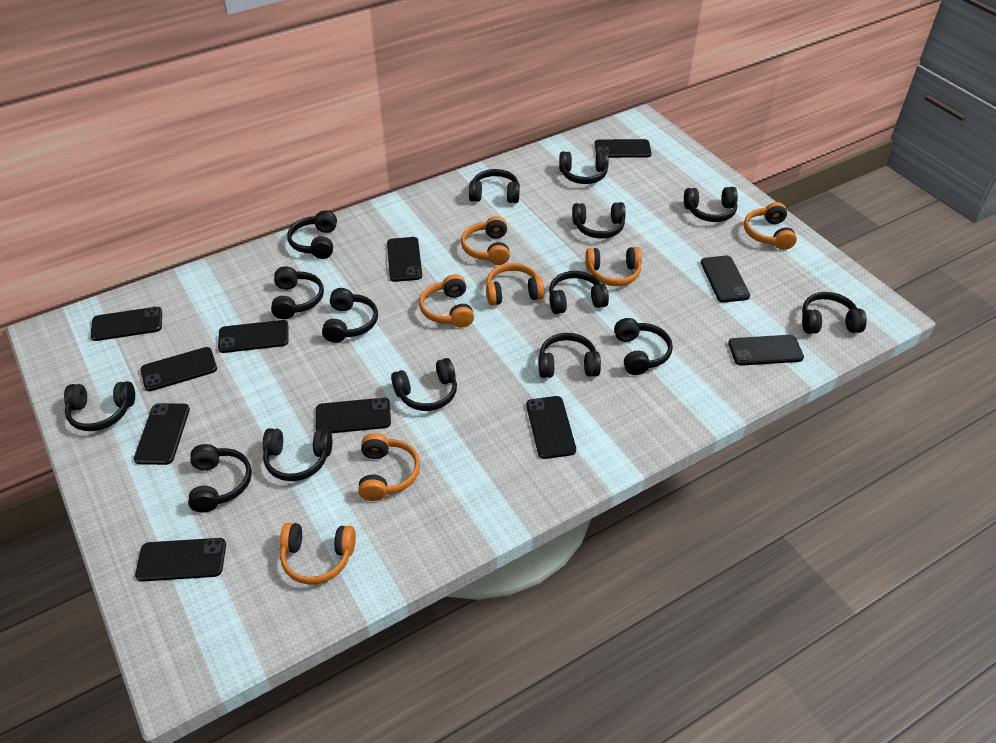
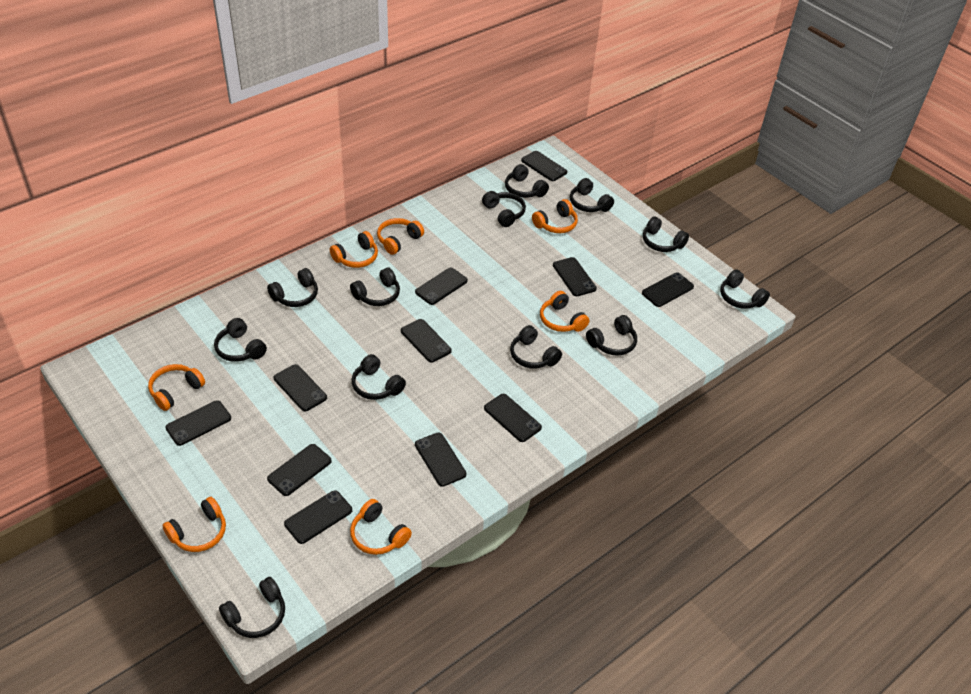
black headphones: [64,381,135,431] [188,444,252,513] [263,428,332,481] [271,266,324,319] [287,211,337,259] [322,288,378,343] [391,358,457,411] [469,169,520,203] [539,333,601,378] [549,271,609,314] [559,151,609,184] [572,202,626,239] [614,318,673,375] [684,187,738,222] [802,292,867,334] = 15 -> [214,318,267,362] [219,577,285,638] [267,268,318,307] [350,268,400,306] [352,354,406,400] [482,191,526,227] [505,164,549,198] [510,325,562,369] [570,178,614,212] [586,315,637,356] [643,216,689,252] [720,269,770,309] = 12

